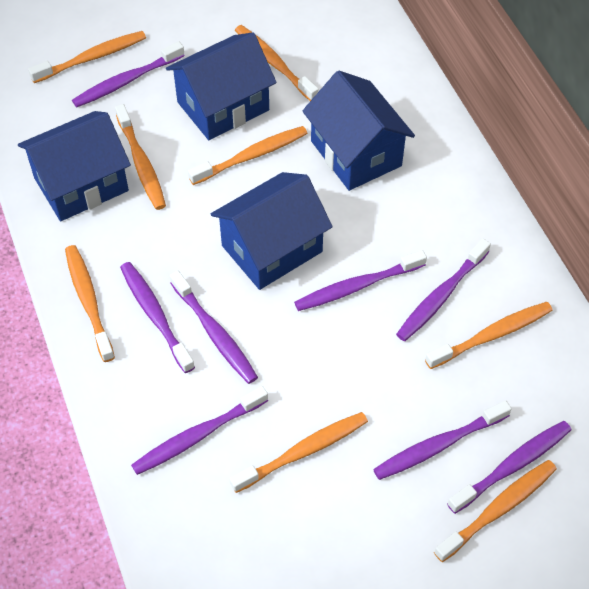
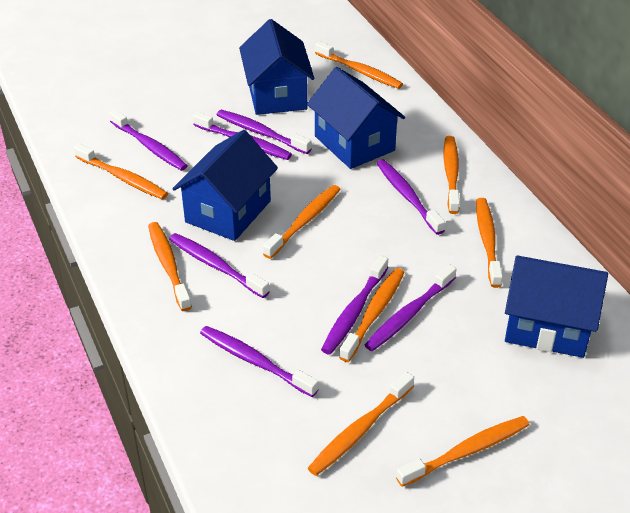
orange toothbrush: [28,31,146,83] [65,245,115,362] [115,104,166,210] [188,126,308,185] [229,412,368,493] [235,25,319,101] [425,302,553,369] [434,460,557,562] = 8 -> [74,143,168,200] [148,222,192,311] [263,185,341,259] [308,372,414,476] [315,41,403,89] [339,268,405,362] [396,416,530,487] [444,136,460,214] [476,198,503,288] = 9

